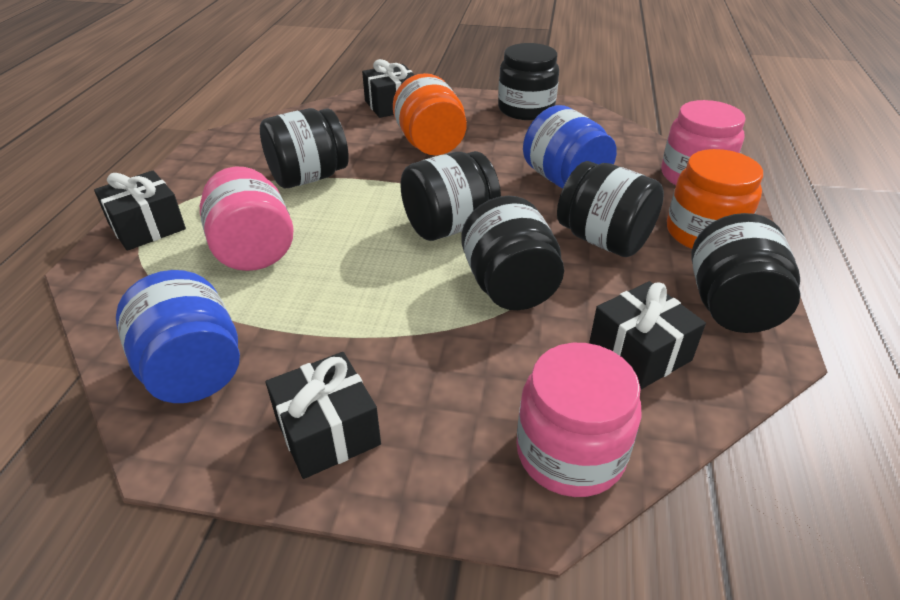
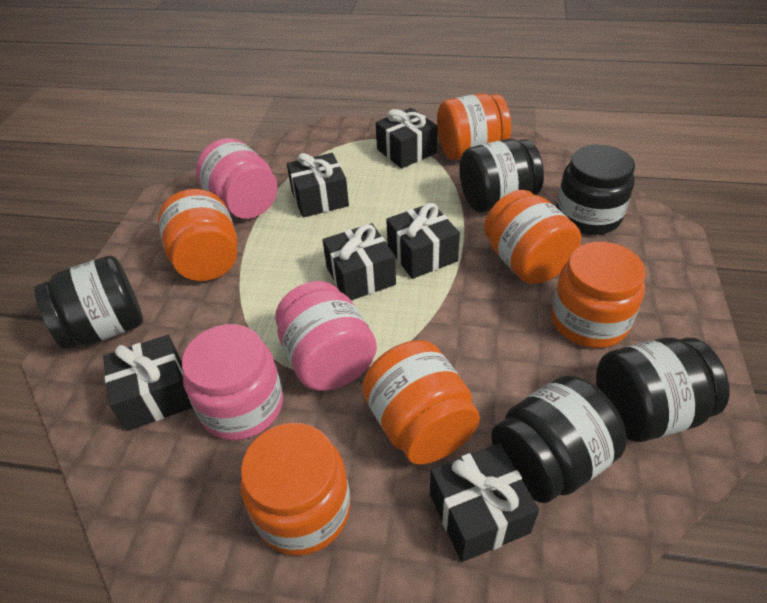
black gift: [94,171,186,251] [266,352,381,479] [362,59,414,118] [589,281,706,389] = 4 -> [103,335,193,431] [287,153,349,218] [323,223,396,300] [376,108,438,169] [386,203,460,279] [430,443,539,562] = 6
black jar: [260,108,349,188] [400,151,501,241] [461,196,564,310] [498,43,559,120] [557,161,664,257] [691,213,801,333] = 6 -> [34,256,143,349] [459,139,544,212] [491,375,627,503] [556,145,635,235] [596,337,729,442] = 5
blue jar: [116,270,240,403] [523,105,617,188] = 2 -> none = 0
orange jar: [393,73,467,155] [667,149,763,249] = 2 -> [158,189,237,281] [240,423,350,556] [362,340,480,465] [437,93,511,160] [484,190,581,284] [551,242,646,348] = 6

